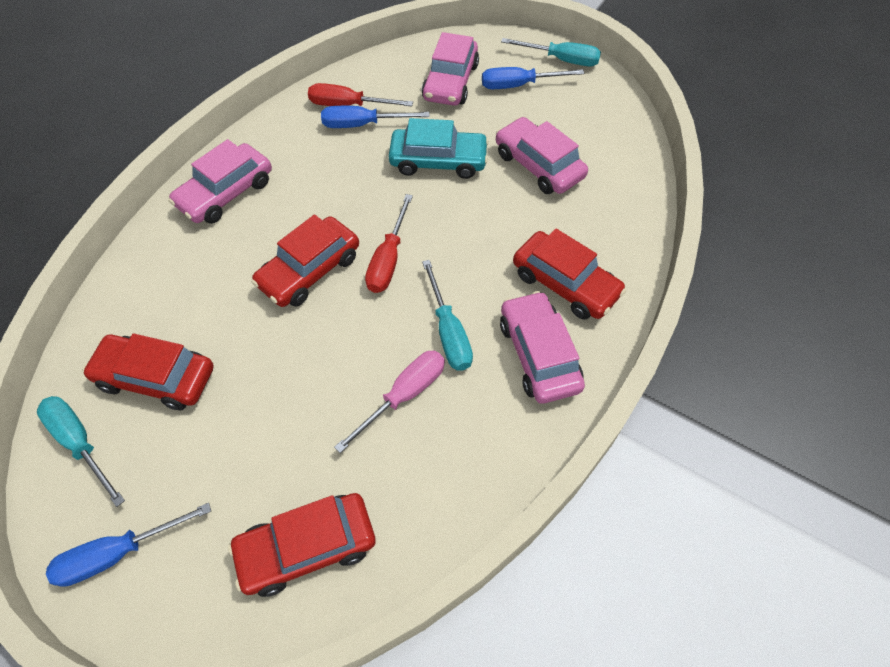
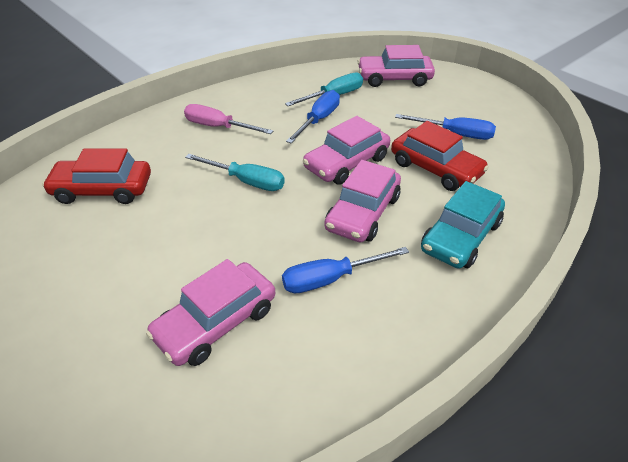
red car: [82,333,214,410] [228,493,376,597] [252,215,359,307] [513,228,626,320] = 4 -> [42,149,151,204] [391,121,489,191] = 2
red screwdriver: [308,83,413,106] [365,194,413,293] = 2 -> none = 0
turquoise screwdriver: [37,396,125,507] [422,260,473,371] [501,38,601,66] = 3 -> [185,154,285,191] [285,73,363,106] = 2

